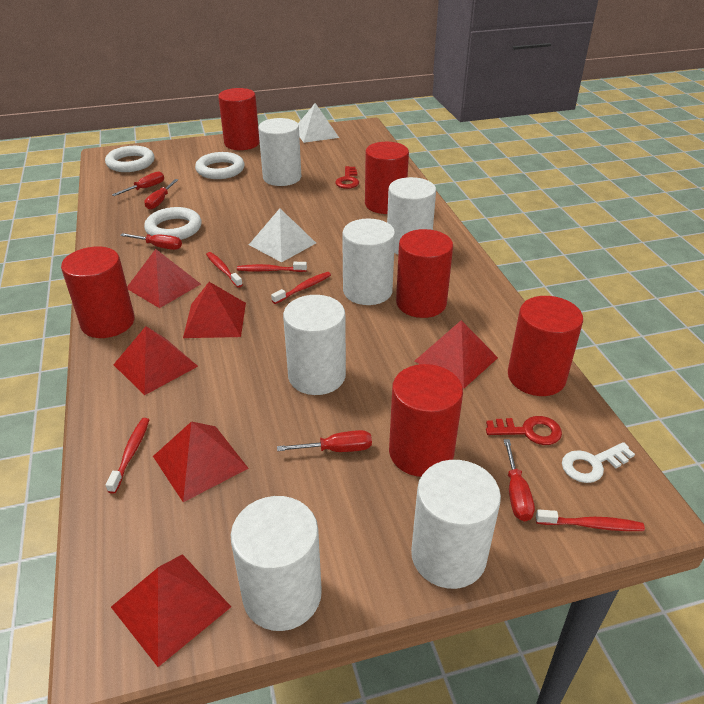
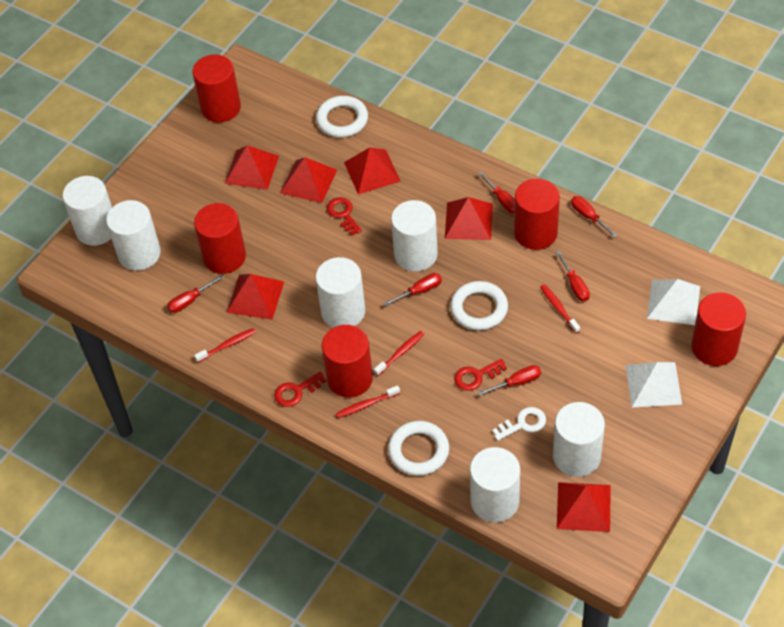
red cylinder: [61,247,135,338] [218,88,260,150] [365,142,409,214] [389,364,463,477] [396,229,453,318] [508,296,583,396] = 6 -> [192,54,241,122] [194,203,246,274] [322,325,373,398] [514,179,560,250] [691,292,746,366] = 5
red key: [335,166,359,189] [486,416,562,445] = 2 -> [274,372,326,407] [327,197,362,235] [454,359,507,391] = 3
red screwdriver: [112,171,164,196] [120,233,182,250] [144,179,178,210] [277,430,372,452] [504,439,535,522] = 5 -> [167,275,224,313] [383,273,442,306] [478,172,515,213] [478,365,541,396] [556,251,590,302] [571,196,618,238] = 6
red toothbrush: [106,418,149,494] [206,252,243,288] [237,262,307,272] [271,272,331,304] [536,509,645,531] = 5 -> [194,328,256,362] [336,385,400,418] [374,331,424,376] [540,284,580,333] = 4

